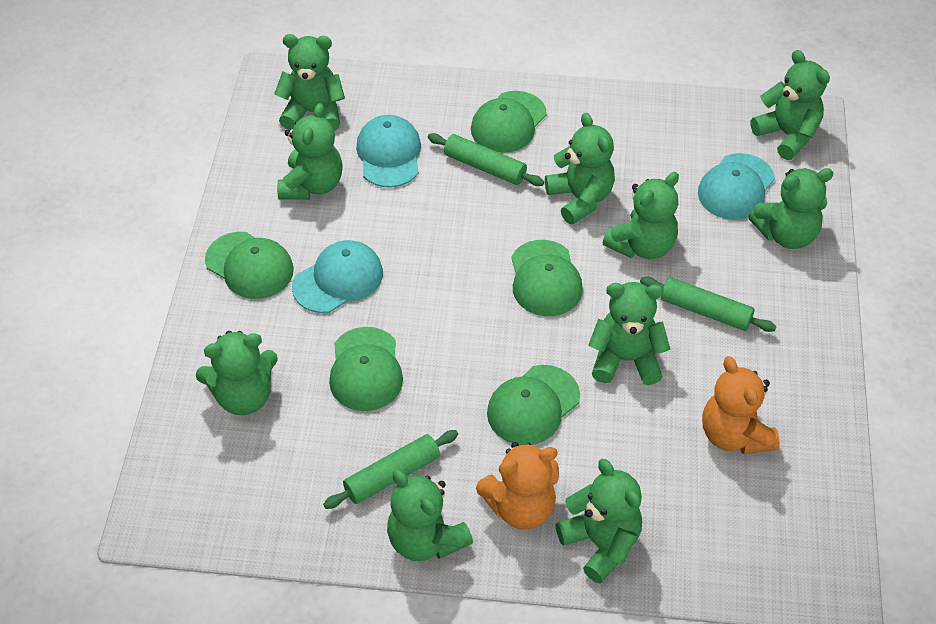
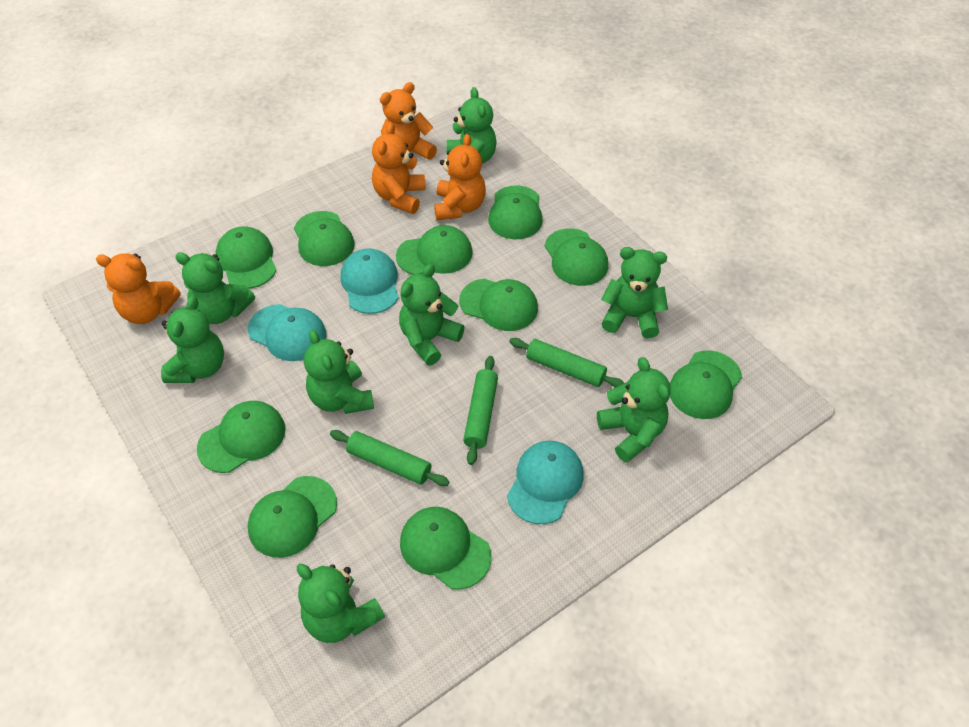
green cap: [205,232,294,299] [329,327,403,411] [471,91,547,153] [487,365,580,445] [511,240,583,316] = 5 -> [197,401,285,473] [216,226,277,289] [248,476,337,558] [294,211,355,266] [396,225,473,275] [400,507,492,589] [459,279,538,331] [488,185,543,239] [544,228,608,286] [670,350,742,419] = 10
green teddy bear: [196,331,278,415] [274,34,345,131] [277,103,343,200] [387,469,473,561] [545,113,615,225] [556,459,642,584] [588,282,670,385] [603,172,679,259] [748,168,833,249] [751,50,830,160] = 10 -> [161,296,224,383] [175,252,255,324] [297,564,385,643] [304,330,374,414] [399,264,465,365] [446,87,497,163] [597,357,671,463] [601,247,668,338] = 8
orange teddy bear: [476,442,559,529] [702,356,780,454] = 2 -> [96,254,181,324] [372,123,426,214] [380,82,437,169] [434,134,486,220] = 4

